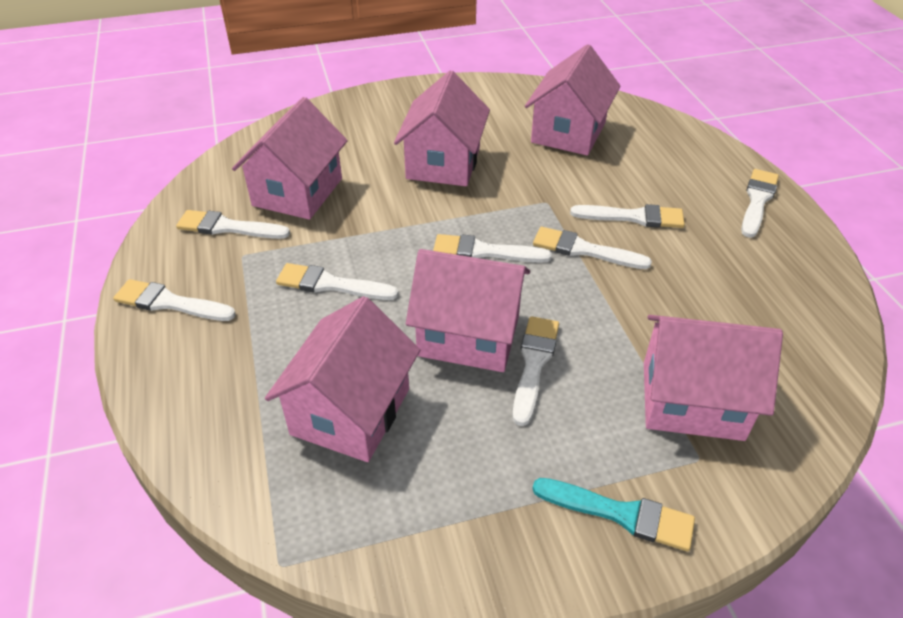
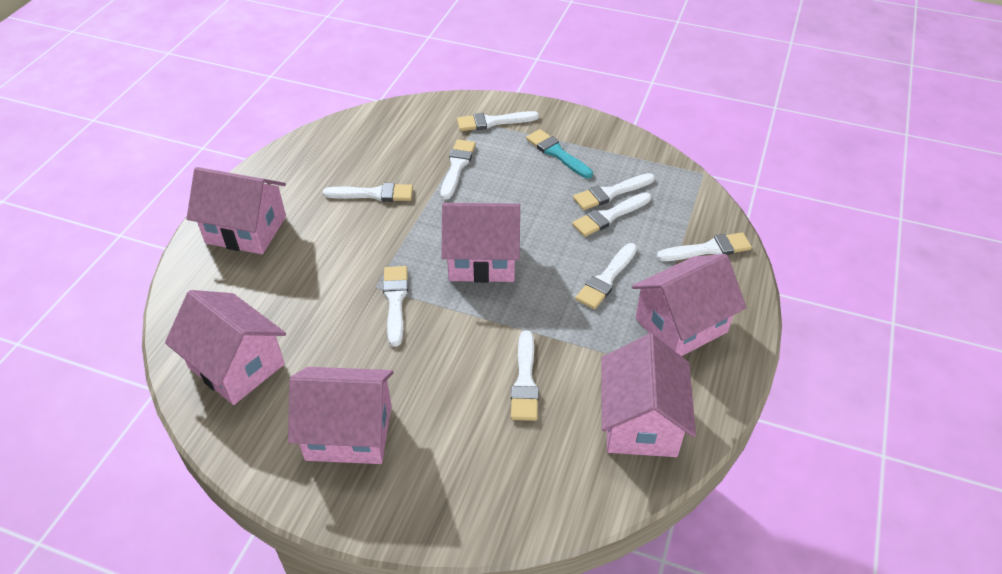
white brush: [113,279,236,321] [176,210,290,239] [276,263,398,300] [433,234,552,263] [512,316,559,426] [533,227,652,269] [570,204,685,228] [741,169,779,238] = 8 -> [322,183,413,202] [383,266,408,347] [440,140,476,200] [457,111,539,131] [511,330,539,421] [572,192,651,237] [573,173,655,210] [575,243,637,309] [657,232,752,261] = 9

